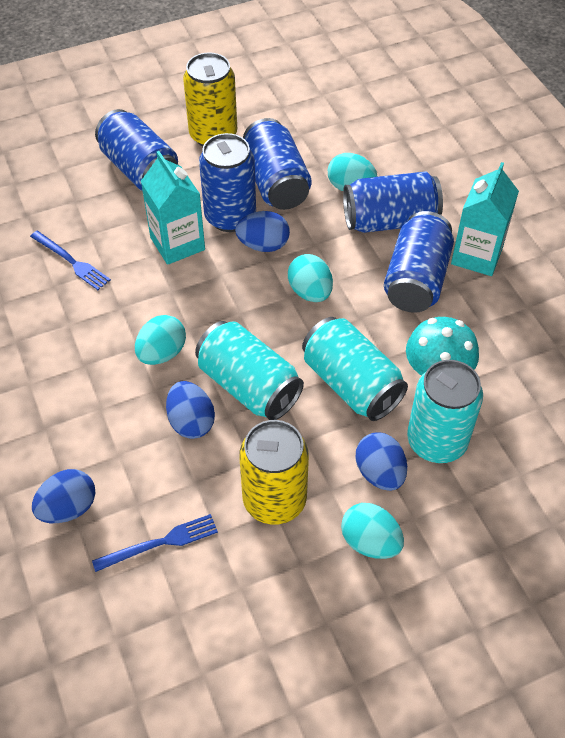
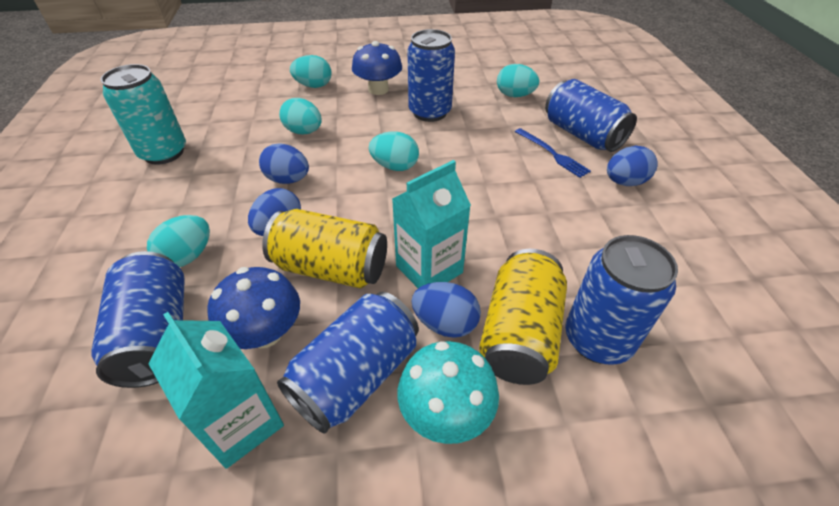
blue fork: [30,231,111,290] [92,514,218,572] = 2 -> [515,128,591,178] = 1
blue mushroom: none = 0 -> [207,267,300,349] [352,41,402,95] = 2
turquoise can: [195,321,304,420] [302,317,408,421] [407,360,483,463] = 3 -> [101,64,186,165] = 1
turquoise egg: [135,315,186,365] [288,254,333,302] [328,153,378,191] [341,503,404,559] = 4 -> [147,215,210,267] [279,98,322,134] [290,55,331,88] [369,131,419,171] [497,64,539,97] = 5

